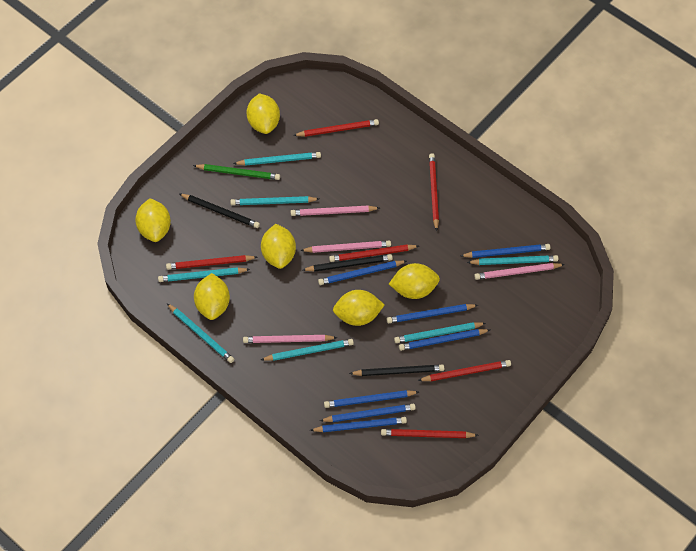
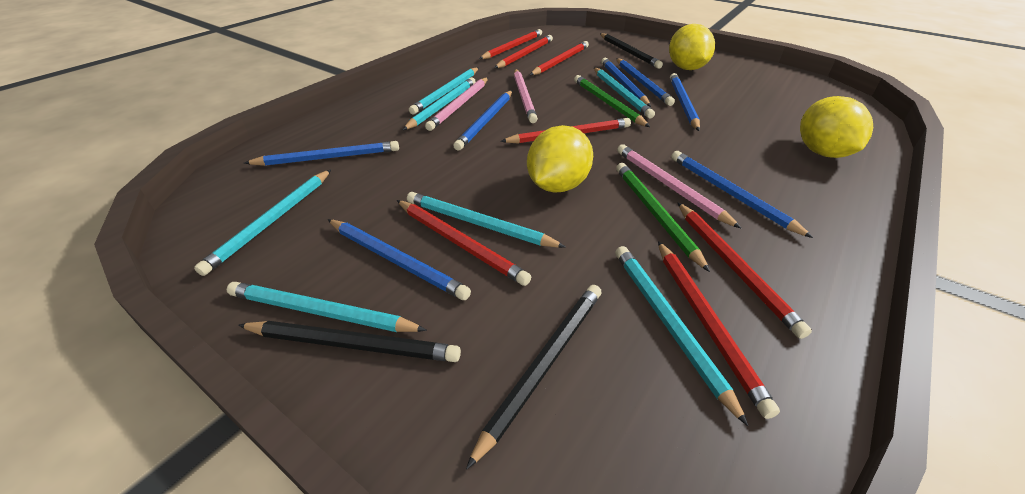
green pencil: [193,164,280,180] = 1 -> [574,75,650,127] [616,163,710,272] = 2
pink pencil: [243,335,337,343] [291,206,380,216] [300,240,391,253] [474,263,565,280] = 4 -> [425,77,488,131] [514,69,538,123] [617,144,741,228] = 3
red pencil: [166,255,257,270] [293,119,379,137] [329,245,419,262] [381,429,479,438] [418,360,511,381] [429,154,439,231] = 6 -> [397,200,531,286] [479,29,542,59] [494,35,553,68] [500,118,631,144] [530,41,589,75] [658,241,780,419] [677,202,812,339] = 7
yellow lemon: [135,198,171,242] [194,273,230,320] [246,93,280,134] [261,224,296,269] [333,290,385,326] [389,263,440,299] = 6 -> [527,125,593,193] [669,24,715,70] [800,96,873,158] = 3

